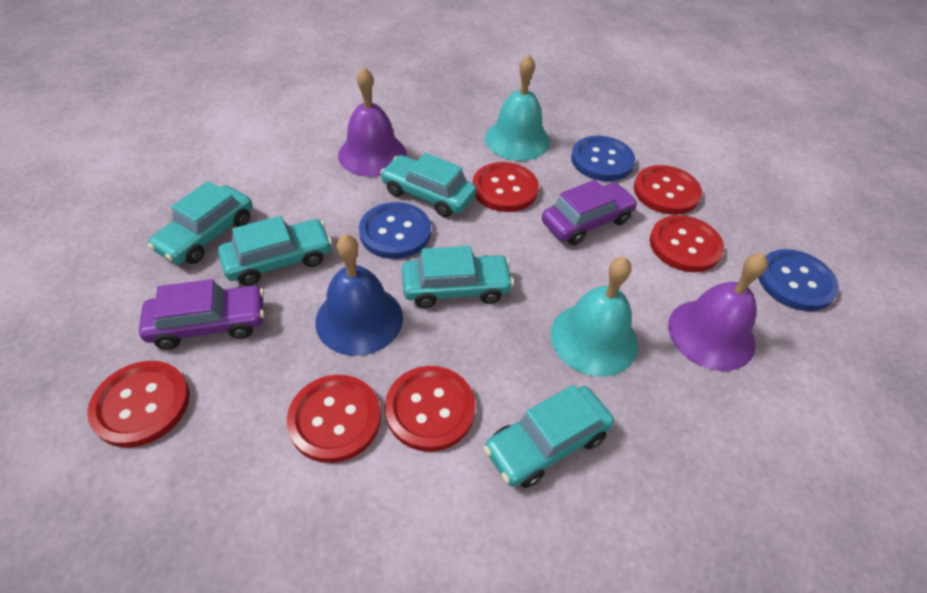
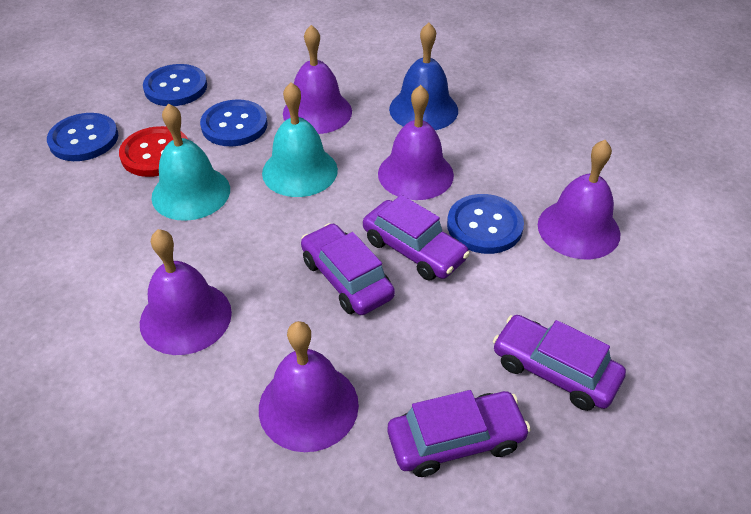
blue button: [359,202,431,259] [571,136,635,181] [758,249,839,311] = 3 -> [47,113,118,161] [143,64,207,106] [200,100,268,146] [447,194,524,254] = 4
purple bell: [338,67,407,177] [668,253,768,371] = 2 -> [140,229,232,355] [259,321,359,452] [283,25,352,134] [378,85,454,200] [538,140,620,260] = 5
purple car: [139,279,265,350] [542,180,638,245] = 2 -> [301,223,395,315] [363,195,470,280] [388,390,531,477] [493,315,626,411] = 4
red button: [87,361,190,448] [287,375,381,463] [385,366,475,452] [473,162,539,212] [634,165,702,215] [650,215,724,272] = 6 -> [119,126,188,177] = 1
turquoise car: [148,181,253,264] [218,216,332,286] [380,153,477,217] [402,246,514,308] [484,385,614,488] = 5 -> none = 0

